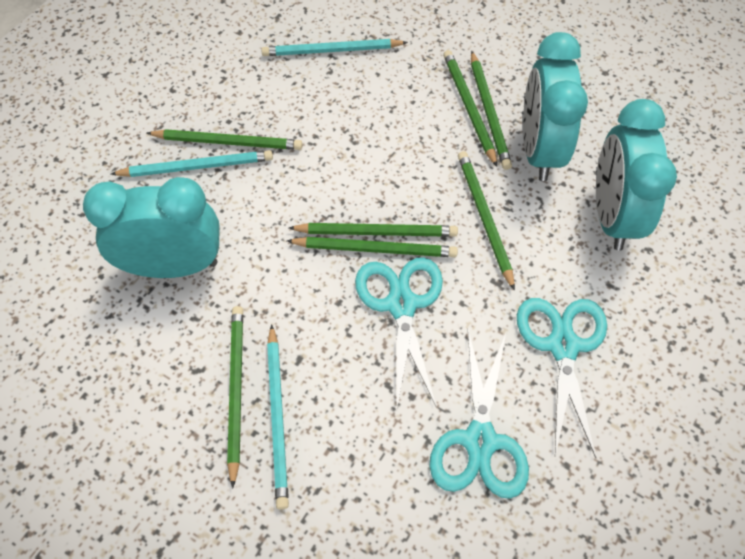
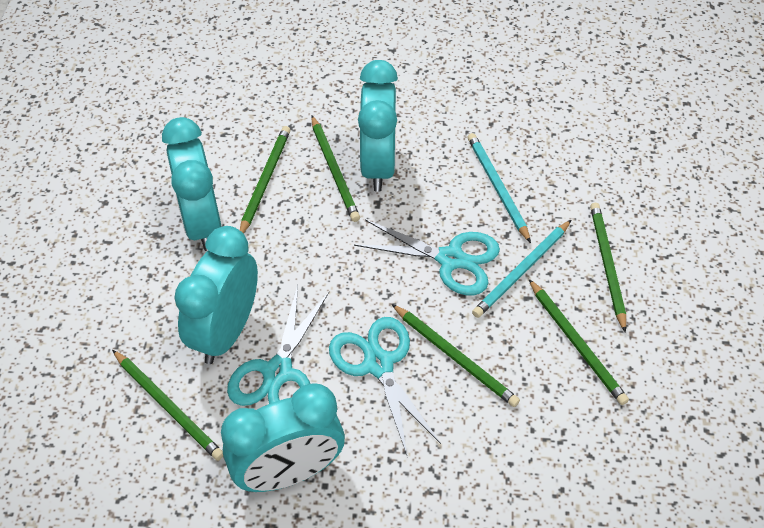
green pencil: [147,129,303,150] [227,306,243,489] [287,237,458,257] [289,223,458,237] [443,50,497,167] [458,151,515,291] [471,51,512,170] = 7 -> [112,350,223,461] [240,126,290,233] [311,116,360,222] [392,304,520,407] [529,279,629,405] [590,203,626,333] = 6
turquoise clock: [83,177,220,278] [523,32,588,181] [596,99,677,251] = 3 -> [162,117,221,251] [175,226,258,364] [221,383,345,492] [358,60,398,192] = 4
turquoise pencil: [111,150,273,177] [261,39,408,56] [267,324,289,510] = 3 -> [468,133,531,243] [472,220,571,318] = 2

